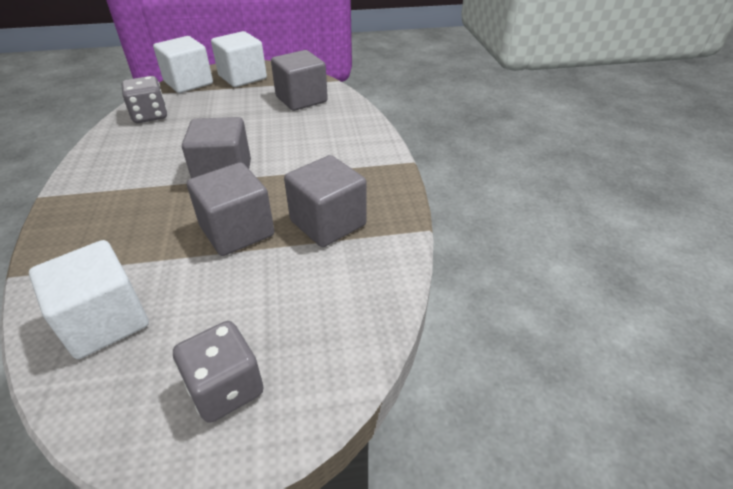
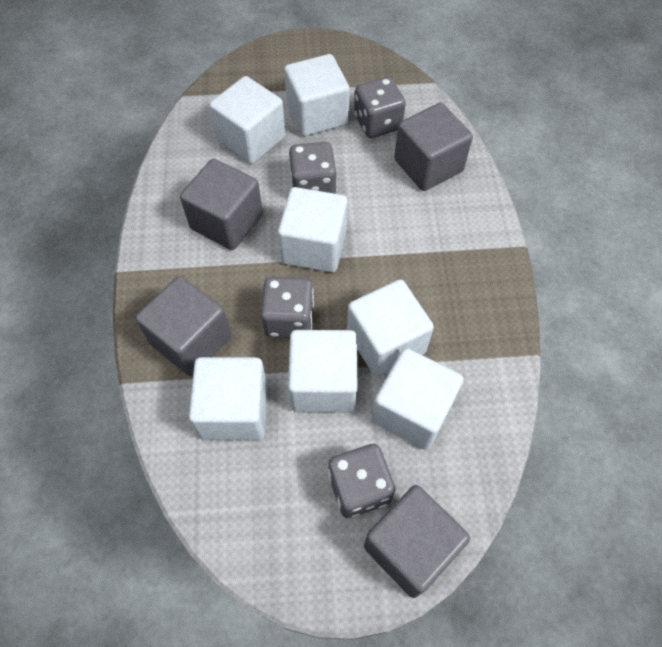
grey dice: [122,76,167,123] [173,321,264,423] = 2 -> [261,277,314,338] [289,142,336,194] [328,444,395,518] [354,77,406,138] = 4
white cube: [29,240,149,359] [153,36,213,93] [211,31,267,87] = 3 -> [189,357,267,440] [209,76,286,164] [278,187,348,272] [284,54,350,136] [288,330,357,412] [347,279,434,377] [372,348,464,450] = 7

